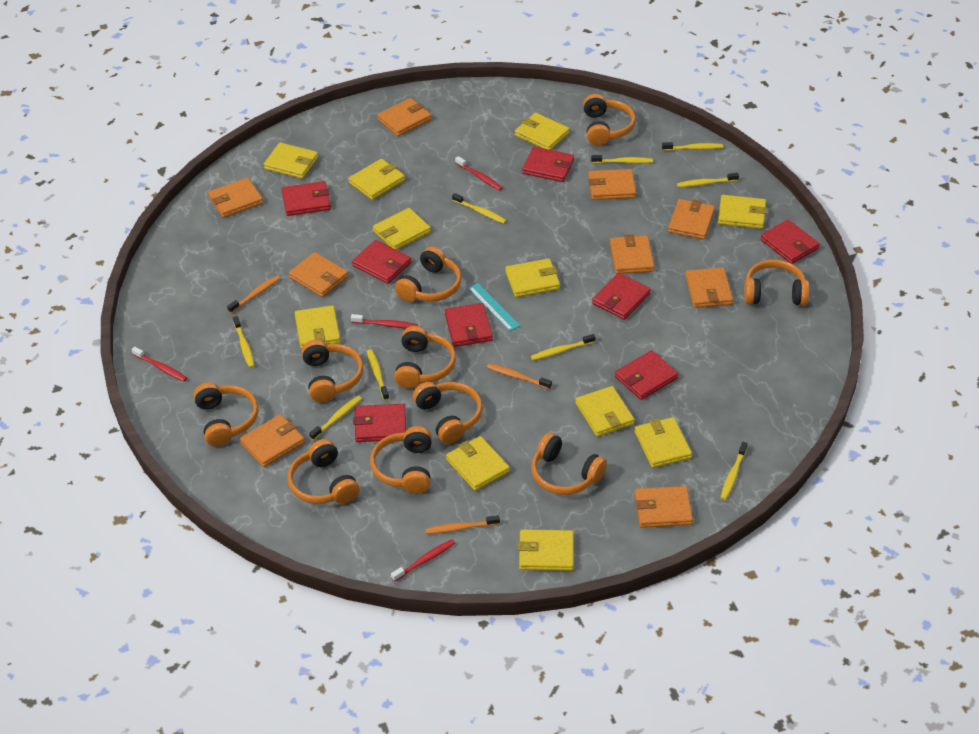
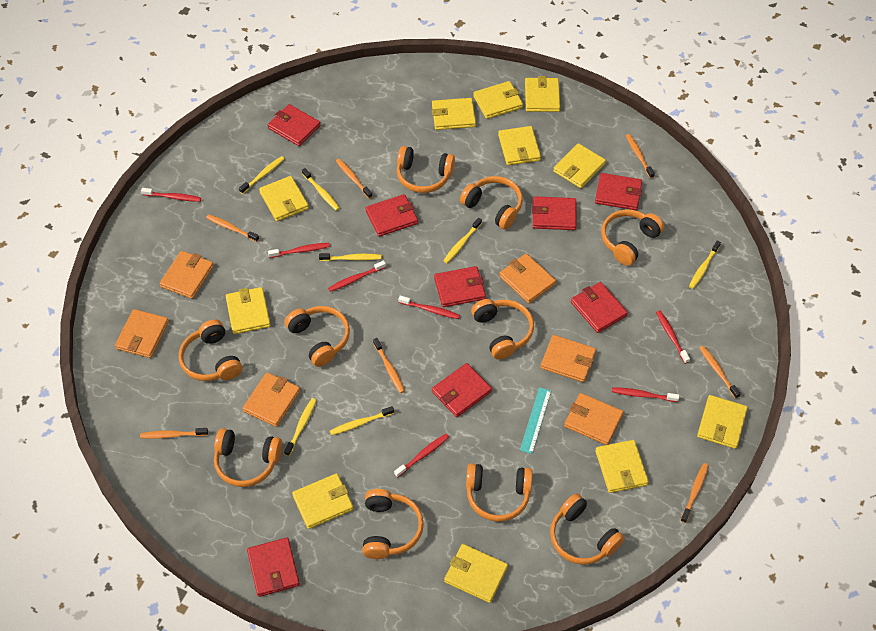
orange toothbrush: [227,276,280,313] [425,515,500,534] [487,364,552,389] = 3 -> [140,428,208,439] [206,214,259,242] [336,159,372,199] [373,338,405,393] [626,134,655,179] [680,463,709,523] [700,346,741,399] = 7
orange wallet: [208,178,263,218] [240,414,305,467] [289,252,348,297] [377,98,432,136] [588,169,636,200] [610,234,654,274] [635,486,693,528] [668,199,715,240] [685,268,733,308] = 9 -> [115,309,169,358] [160,251,214,299] [243,372,300,427] [499,254,556,304] [540,335,596,382] [564,393,623,445] = 6
red toothbrush: [131,346,187,382] [351,314,418,329] [391,539,455,582] [455,156,503,191] = 4 -> [141,188,201,202] [268,243,330,258] [328,261,386,292] [394,434,449,478] [398,296,460,319] [612,387,679,402] [656,311,690,364] = 7
yellow toothbrush: [233,316,254,368] [309,396,362,440] [367,349,389,400] [452,193,507,224] [531,334,595,360] [591,155,653,163] [662,142,723,151] [677,173,739,187] [721,442,748,500] = 9 -> [239,156,285,194] [284,398,316,456] [302,168,340,211] [319,253,381,261] [330,406,394,435] [443,217,482,263] [689,241,721,289] = 7

